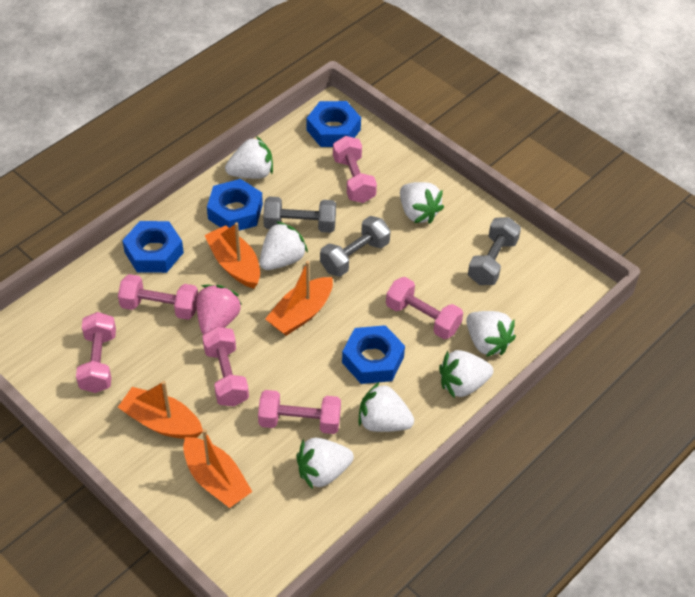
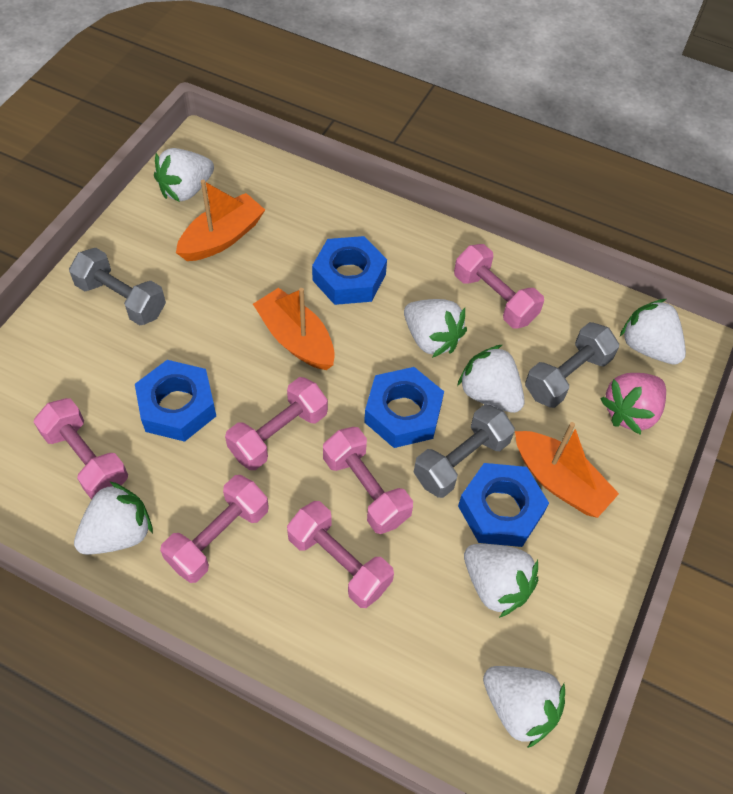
orange boat: [118,381,203,439] [183,429,253,508] [204,222,260,288] [265,261,333,336] = 4 -> [176,180,265,261] [253,288,335,370] [515,422,619,518] = 3

